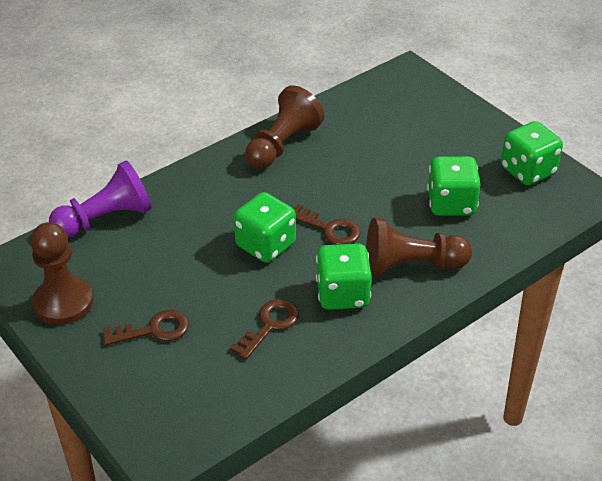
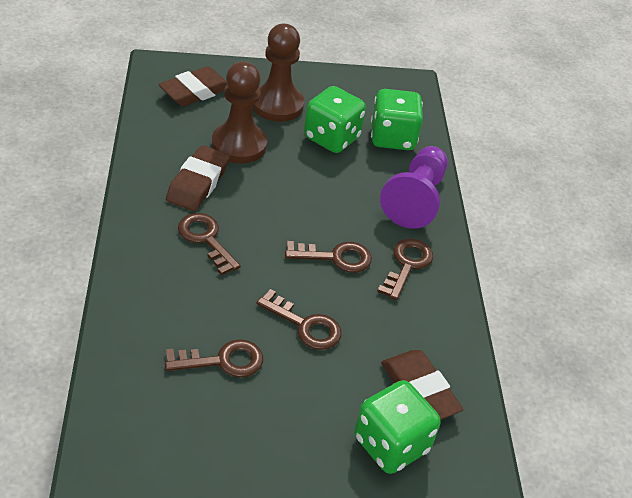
brown eraser: none = 0 -> [159,66,227,106] [166,145,230,211] [381,350,463,420] = 3
brown key: [103,310,189,346] [230,299,299,359] [294,204,361,245] = 3 -> [165,339,263,377] [178,213,241,275] [257,289,341,350] [285,241,372,273] [377,238,433,300] = 5
brown pawn: [30,222,93,325] [245,85,324,169] [366,218,472,276] = 3 -> [212,61,267,164] [252,24,304,122] = 2
green dice: [234,192,296,262] [316,243,372,310] [427,156,481,216] [501,121,563,185] = 4 -> [304,86,366,153] [355,380,441,474] [371,89,423,150] = 3

